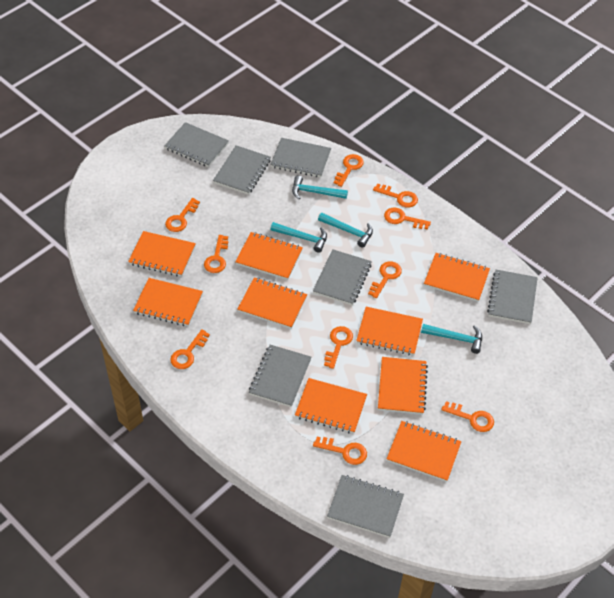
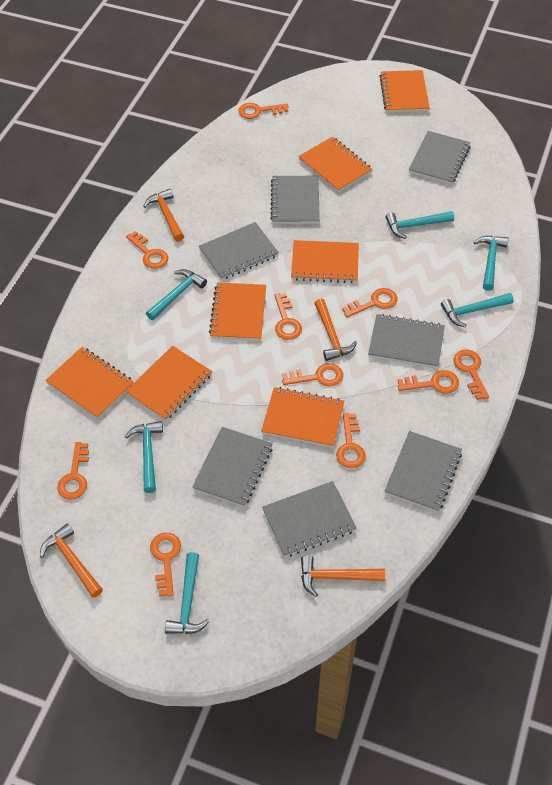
orange hammer: none = 0 -> [40,523,103,598] [143,189,184,242] [301,556,385,597] [314,299,357,361] = 4
orange notebook: [128,231,196,277] [133,278,203,326] [235,232,303,280] [238,278,307,329] [295,378,367,434] [356,307,423,356] [378,357,428,415] [387,421,461,482] [424,253,490,302] = 9 -> [45,347,134,419] [125,346,212,421] [209,282,266,341] [261,387,345,448] [291,240,359,283] [298,137,372,192] [379,70,430,113] = 7
turquoise hammer: [270,222,327,253] [292,176,348,199] [318,213,373,248] [421,324,482,354] = 4 -> [125,421,163,493] [146,269,207,320] [165,552,209,634] [386,211,454,239] [441,293,514,327] [474,236,509,291] = 6

